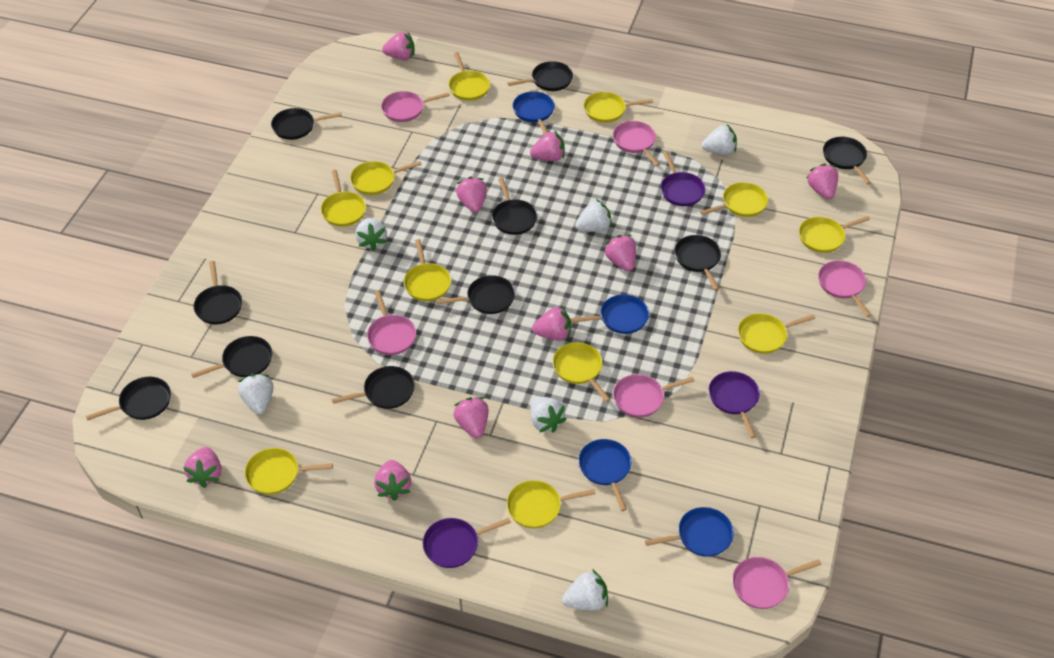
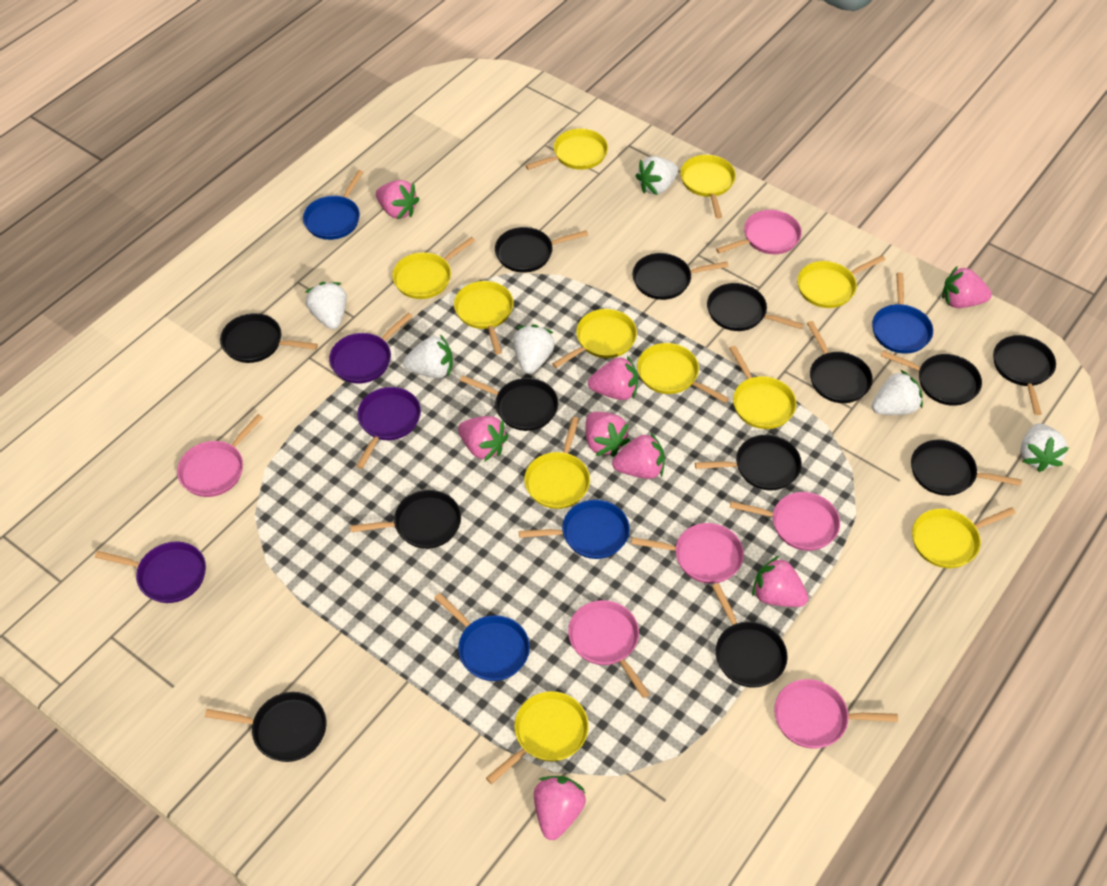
black pan: [86,377,171,420] [191,336,272,378] [194,261,242,324] [271,108,342,140] [332,366,415,409] [437,275,515,314] [492,178,538,235] [507,61,573,91] [674,235,721,291] [823,137,871,185] = 10 -> [205,692,326,762] [220,313,318,363] [350,490,461,549] [460,375,558,431] [495,227,588,273] [632,253,729,300] [695,435,802,490] [707,283,803,331] [712,583,788,688] [807,321,873,403] [881,351,982,406] [911,440,1022,496] [993,335,1056,415] = 13
pink strawberry: [183,447,221,488] [374,460,411,501] [382,31,415,60] [454,397,489,438] [456,176,487,213] [530,130,565,161] [532,306,571,340] [604,235,636,271] [807,164,838,199] = 9 -> [376,180,419,219] [458,416,508,462] [534,776,586,840] [585,412,630,457] [588,356,638,400] [612,433,665,479] [752,555,808,607] [942,266,992,308] = 8

